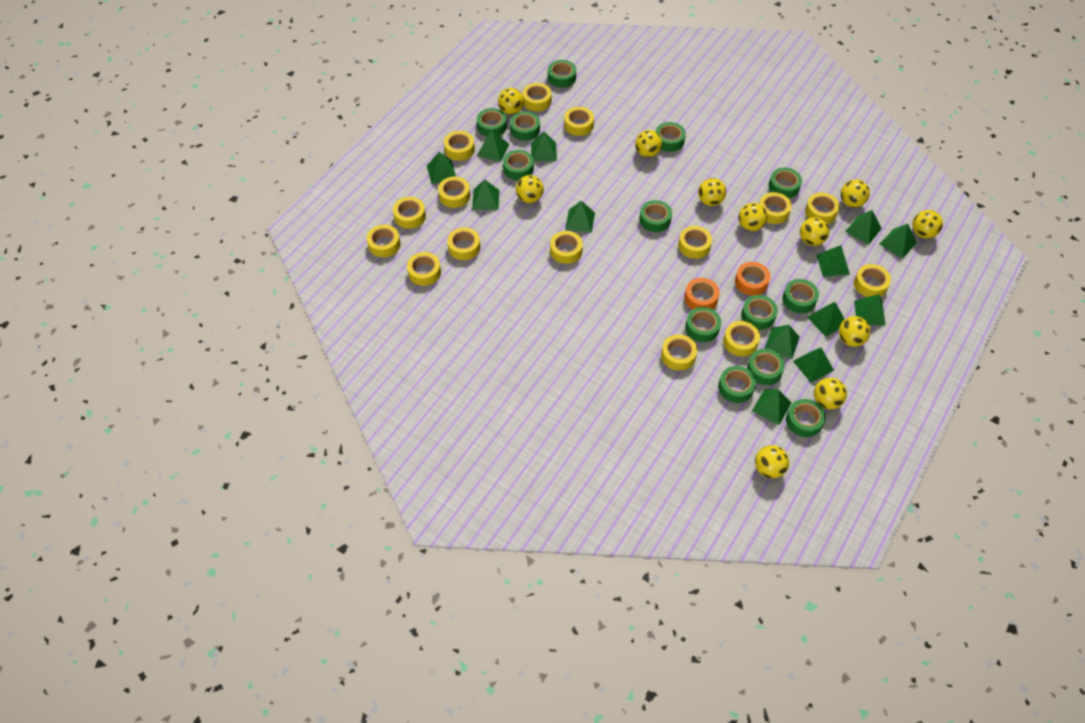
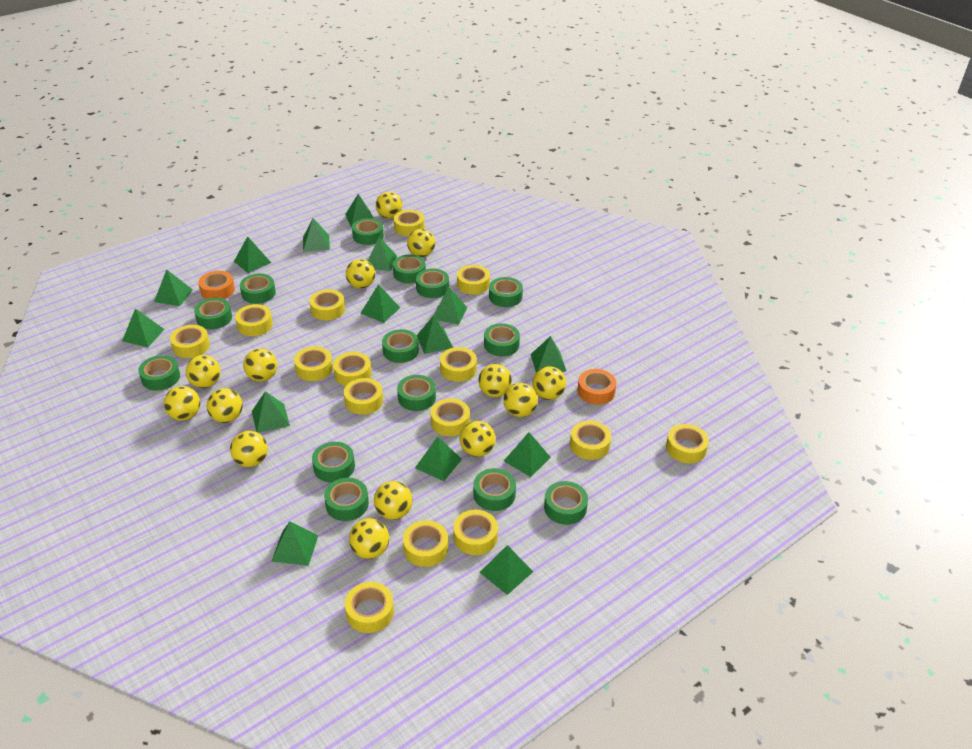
green pyramid: [427,152,456,184] [472,179,499,210] [477,129,509,162] [531,131,557,162] [565,201,595,233] [752,389,792,425] [764,325,800,359] [793,348,834,383] [807,302,845,337] [816,245,850,277] [845,210,882,245] [854,294,885,326] [880,224,917,259] = 13 -> [122,308,165,347] [154,270,193,306] [234,236,271,273] [252,391,290,433] [271,521,318,566] [303,218,330,252] [345,194,374,227] [360,284,400,323] [368,237,397,271] [415,437,462,481] [417,315,453,354] [434,287,467,325] [479,545,533,595] [504,432,551,477] [531,336,566,372] = 15
green tape: [477,108,507,137] [503,150,534,180] [510,111,540,141] [548,60,576,88] [639,200,672,232] [656,122,686,152] [685,307,721,342] [718,366,756,403] [741,295,778,330] [747,349,785,385] [769,168,802,198] [782,279,819,313] [786,399,826,437] = 13 -> [138,355,180,391] [194,298,232,329] [240,274,276,304] [312,442,355,483] [324,478,369,521] [352,218,384,245] [382,329,419,363] [393,255,426,283] [397,375,436,411] [416,268,449,298] [473,468,516,511] [484,323,520,356] [489,277,523,307] [544,481,588,525] = 14
yellow ball: [498,88,524,115] [516,175,544,203] [635,130,662,157] [698,178,726,206] [739,203,767,231] [755,445,789,479] [800,217,829,246] [814,378,847,409] [839,316,871,347] [841,179,870,208] [912,210,943,239] = 11 -> [164,386,200,421] [186,355,221,388] [207,388,243,423] [230,431,268,467] [243,348,277,382] [346,259,375,289] [349,518,389,559] [374,481,412,520] [376,191,402,219] [407,229,435,257] [460,421,496,457] [478,364,512,397] [503,383,538,417] [532,366,566,400] = 14

